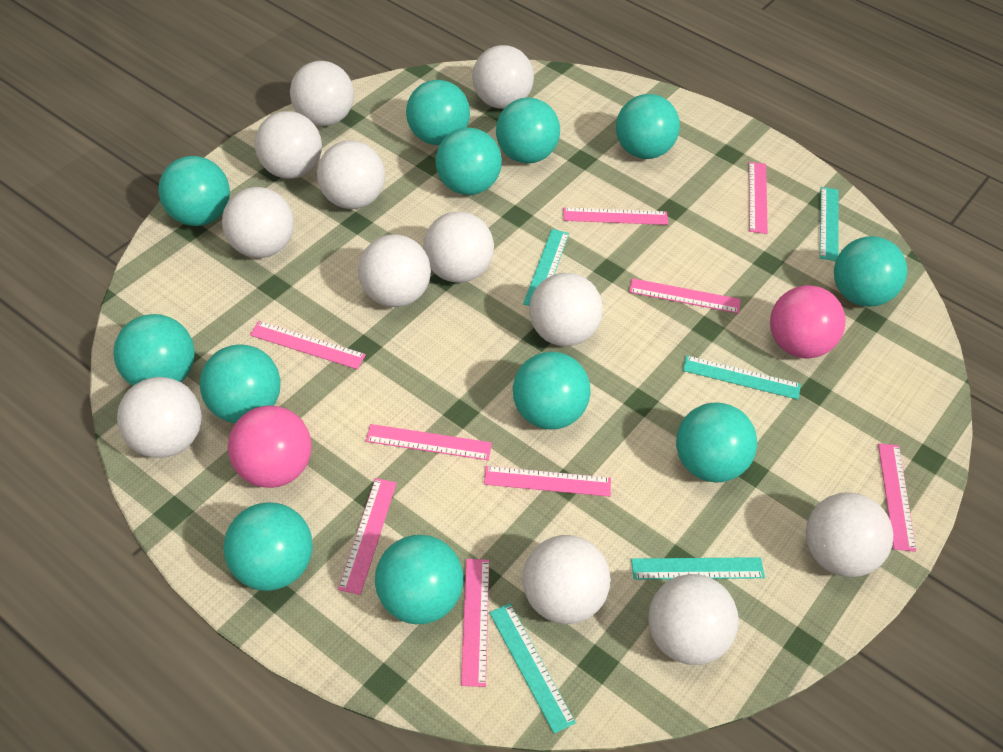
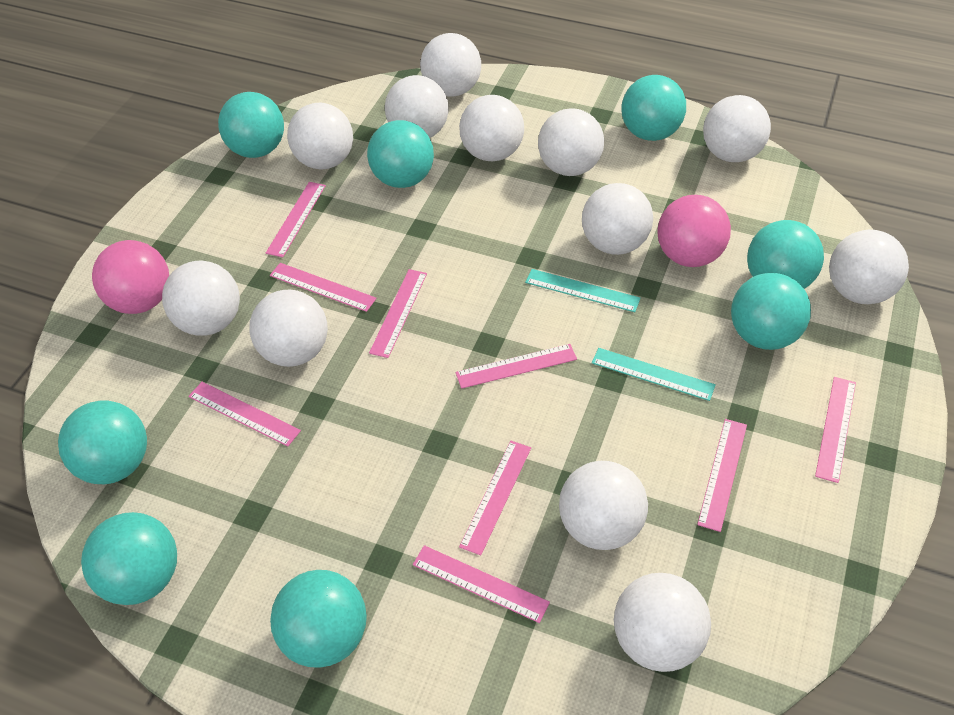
turquoise ball: [113,314,195,386] [158,156,230,226] [200,345,281,423] [223,503,313,591] [375,535,463,624] [406,80,470,145] [436,128,502,195] [496,98,560,163] [513,352,590,429] [616,94,680,159] [676,403,757,482] [834,236,907,307] = 12 -> [58,400,147,484] [81,512,177,605] [218,92,284,158] [270,570,367,668] [367,120,434,188] [621,75,686,141] [731,273,811,350] [747,220,824,289] = 8
turquoise ruler: [489,603,576,734] [523,229,569,306] [631,557,765,580] [683,355,801,400] [820,187,838,261] = 5 -> [525,269,641,312] [592,348,716,401] = 2

